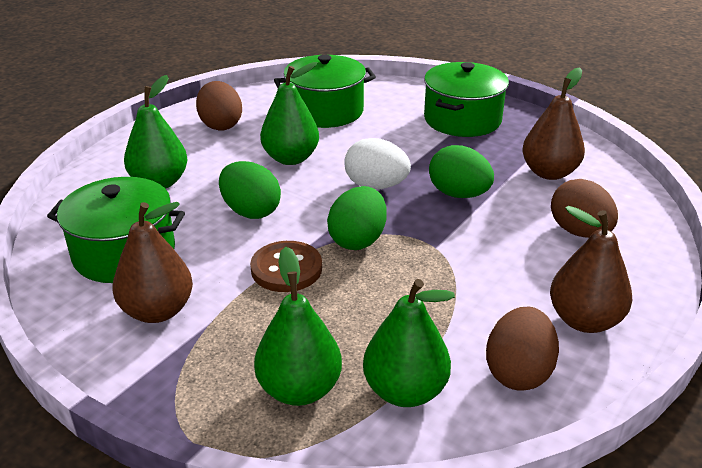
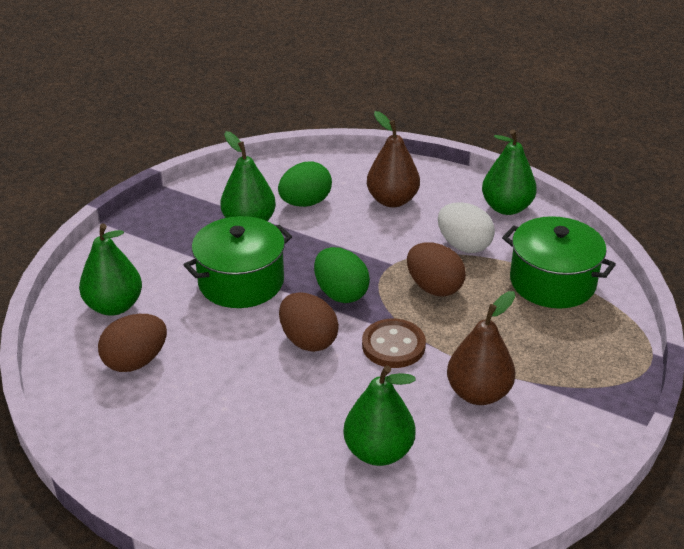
brown pear: [112,202,193,323] [522,67,585,180] [550,206,632,333] = 3 -> [367,111,420,207] [447,291,516,405] = 2
green egg: [219,161,281,219] [327,186,387,250] [429,145,494,198] = 3 -> [278,162,332,207] [314,247,370,303] = 2
green pot: [47,177,185,283] [274,55,376,128] [424,62,509,137] = 3 -> [184,216,292,308] [502,216,616,309] = 2

